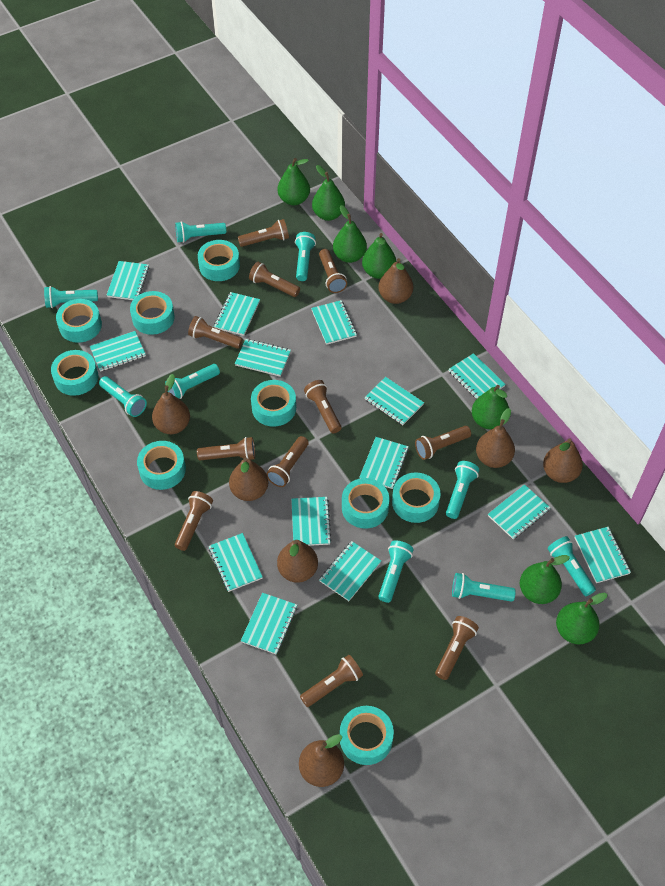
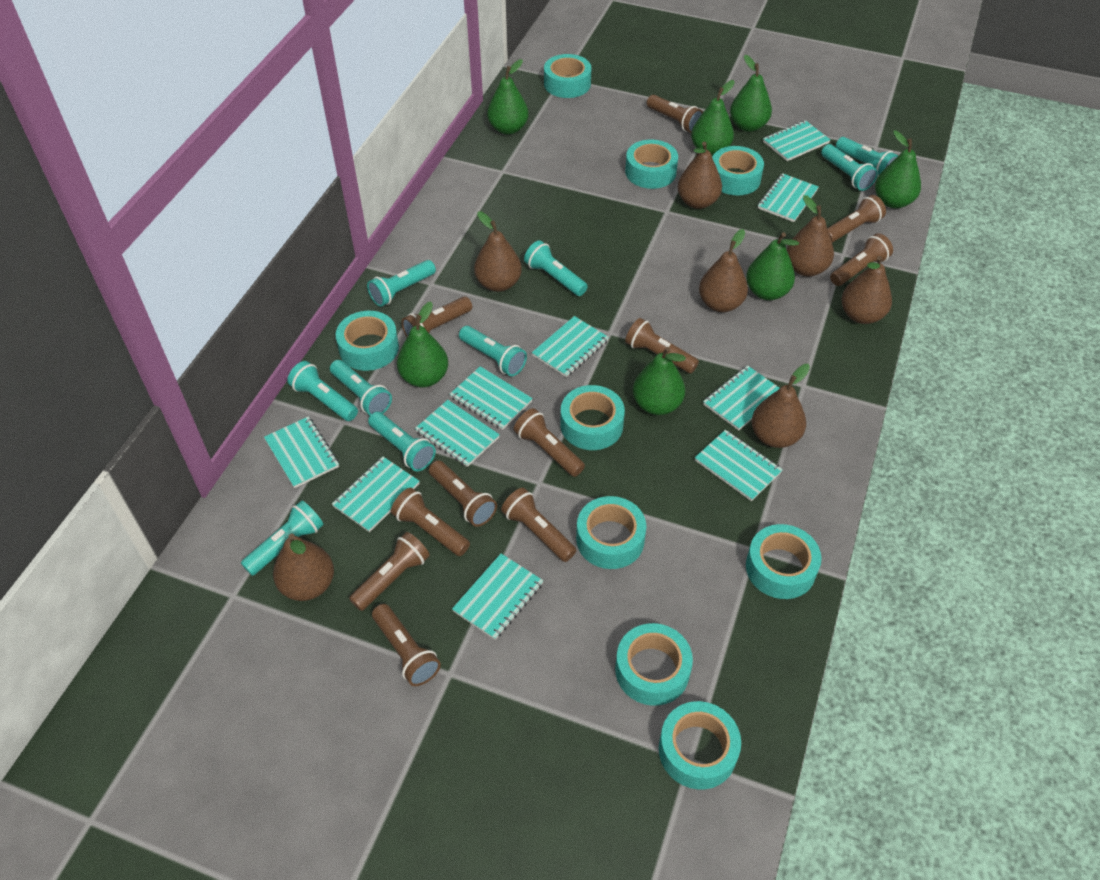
turquoise notebook: [90,331,146,372] [107,261,149,300] [209,533,263,592] [214,292,260,336] [235,339,291,377] [241,593,297,655] [291,497,332,546] [311,300,357,345] [319,541,381,601] [359,437,409,489] [364,377,424,425] [448,353,506,399] [488,484,550,539] [575,527,631,583] = 14 -> [264,416,339,488] [332,457,420,532] [415,400,500,467] [450,366,533,430] [452,554,543,640] [532,316,609,377] [695,430,783,501] [703,365,779,431] [758,173,818,222] [763,120,830,161] = 10

